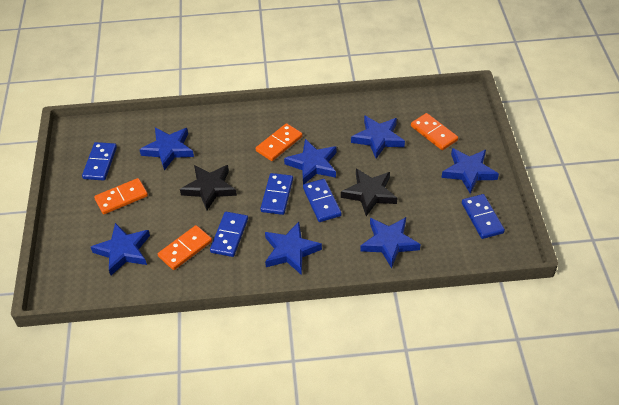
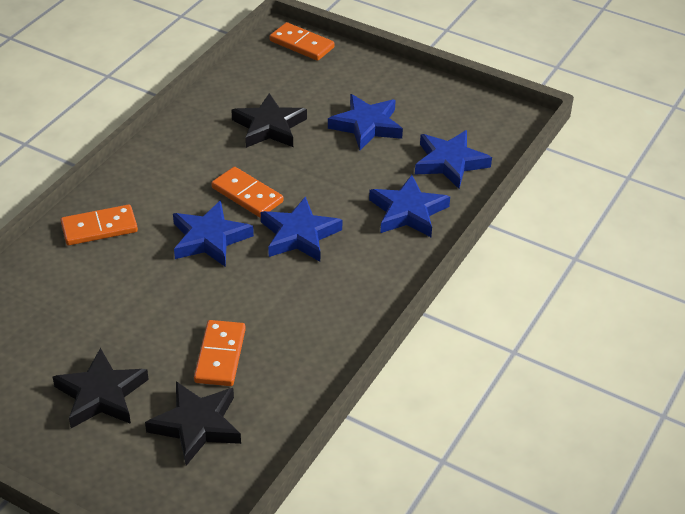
black star: [180,165,237,210] [341,168,397,216] = 2 -> [53,348,149,428] [145,381,241,466] [231,93,307,148] = 3
blue domino: [82,142,117,180] [210,212,248,257] [260,173,293,215] [303,179,341,222] [462,194,505,239] = 5 -> none = 0
blue star: [91,223,150,275] [139,127,194,171] [265,222,322,275] [284,139,337,184] [351,115,405,159] [360,217,421,268] [442,148,499,194] = 7 -> [173,200,254,267] [261,196,343,262] [328,94,403,150] [369,175,450,237] [415,130,492,189] = 5

